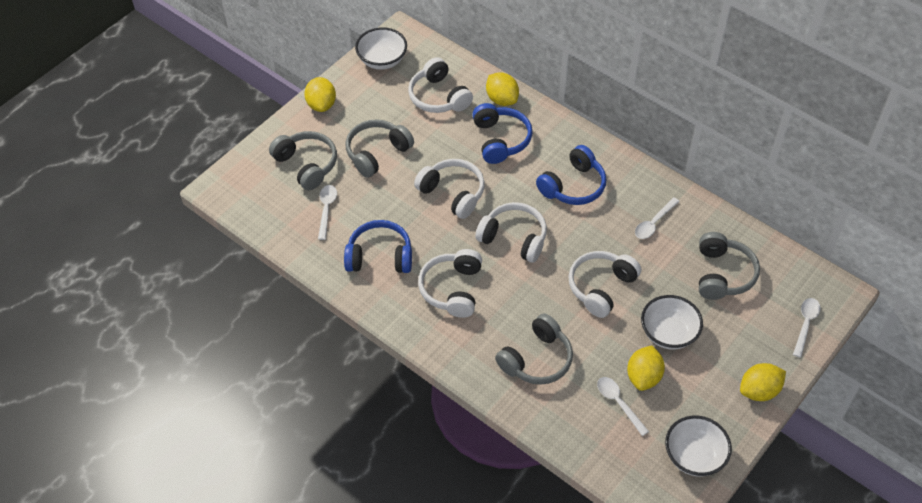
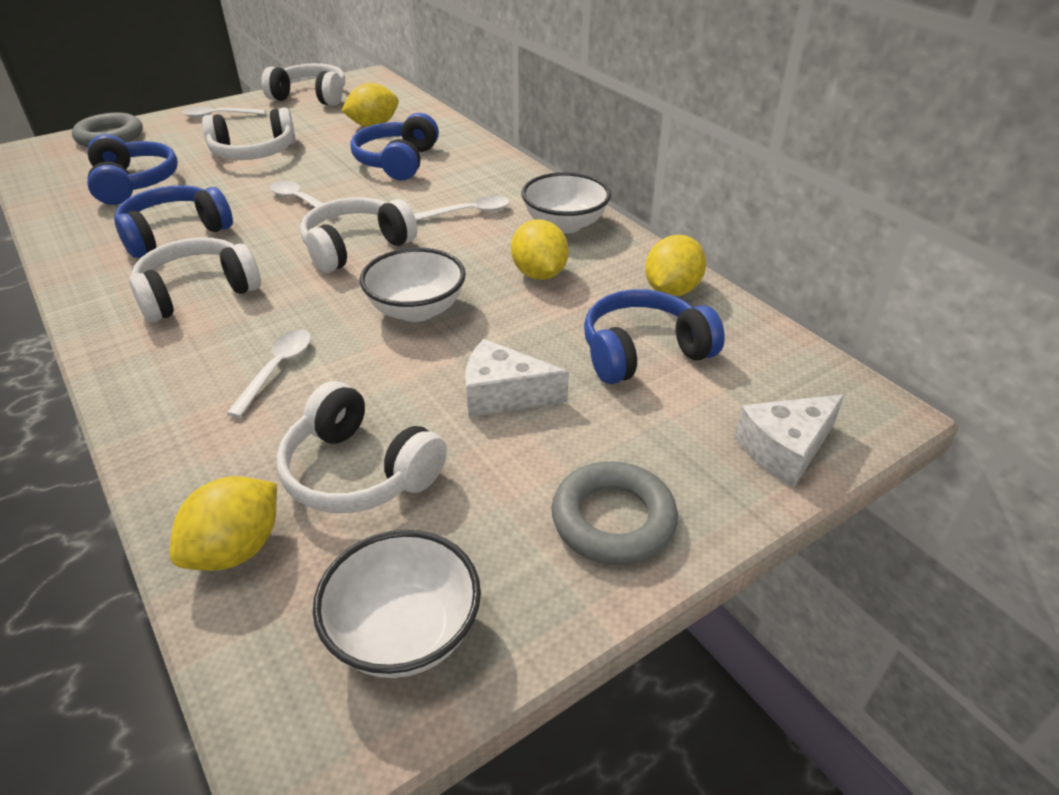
blue headphones: [344,220,412,273] [472,103,532,164] [536,145,606,205] = 3 -> [87,134,178,205] [114,185,233,258] [351,113,439,180] [584,289,725,384] = 4
grey headphones: [269,131,337,190] [345,119,414,178] [495,313,573,385] [699,232,760,300] = 4 -> none = 0
grey ring: none = 0 -> [72,113,143,147] [551,461,678,565] = 2
white cheese: none = 0 -> [465,339,569,417] [735,394,845,487] = 2

